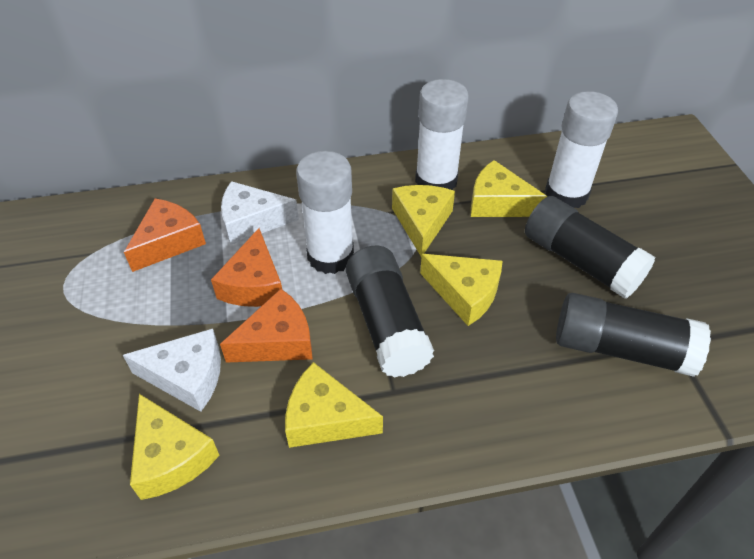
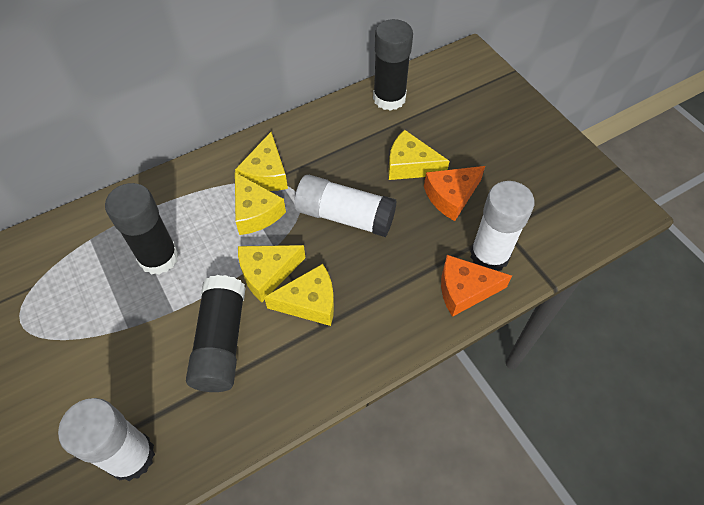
orange cheese: [124,198,206,272] [211,228,282,307] [220,289,312,363] = 3 -> [424,166,485,221] [441,255,512,317] = 2
white cheese: [123,329,221,412] [221,181,299,245] = 2 -> none = 0

